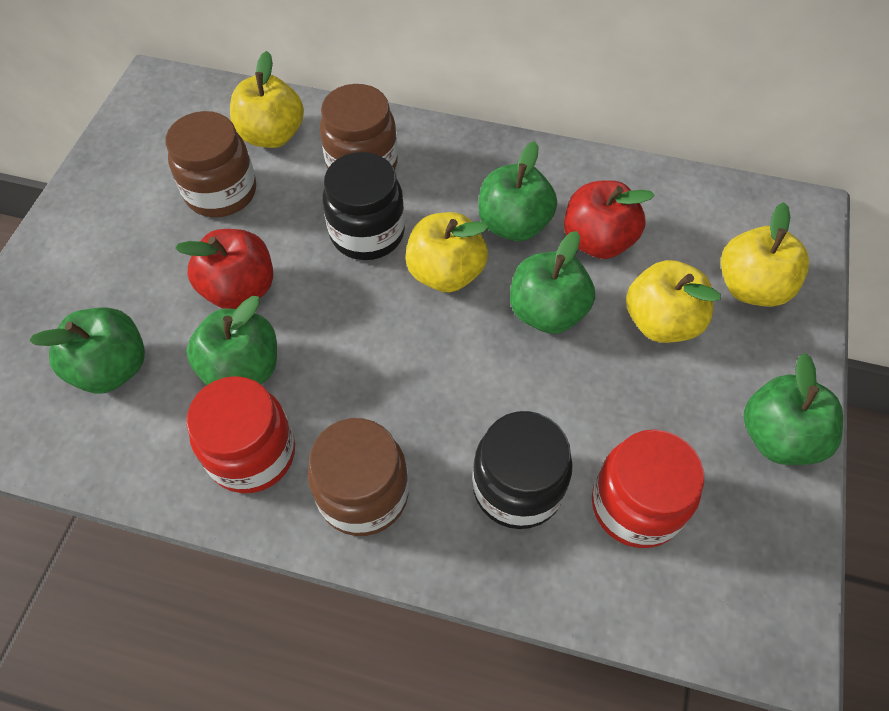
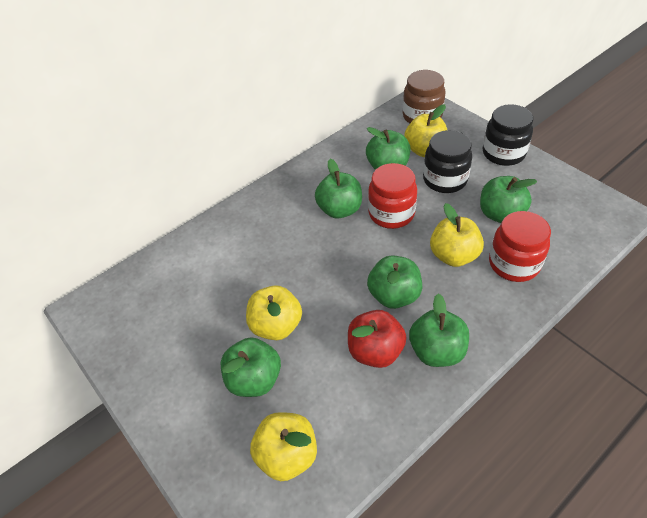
brown jar: [166,111,256,217] [308,418,409,536] [320,84,398,170] = 3 -> [403,70,445,123] = 1
green apple: [29,307,145,393] [187,296,277,385] [478,141,557,241] [510,231,595,334] [744,353,843,465] = 5 -> [221,337,281,397] [315,159,362,219] [366,127,410,170] [367,255,422,309] [409,294,469,367] [480,176,537,223] = 6
red apple: [175,229,273,309] [564,180,655,259] = 2 -> [348,310,406,368] = 1

